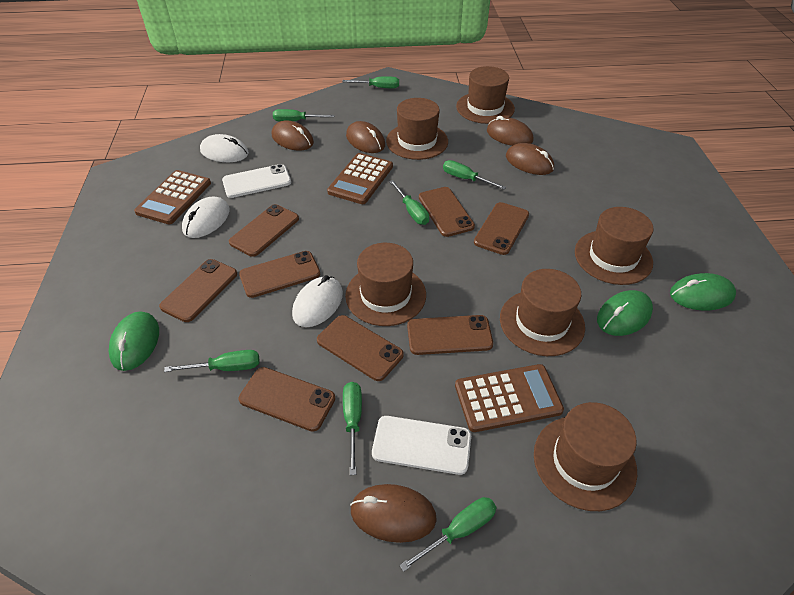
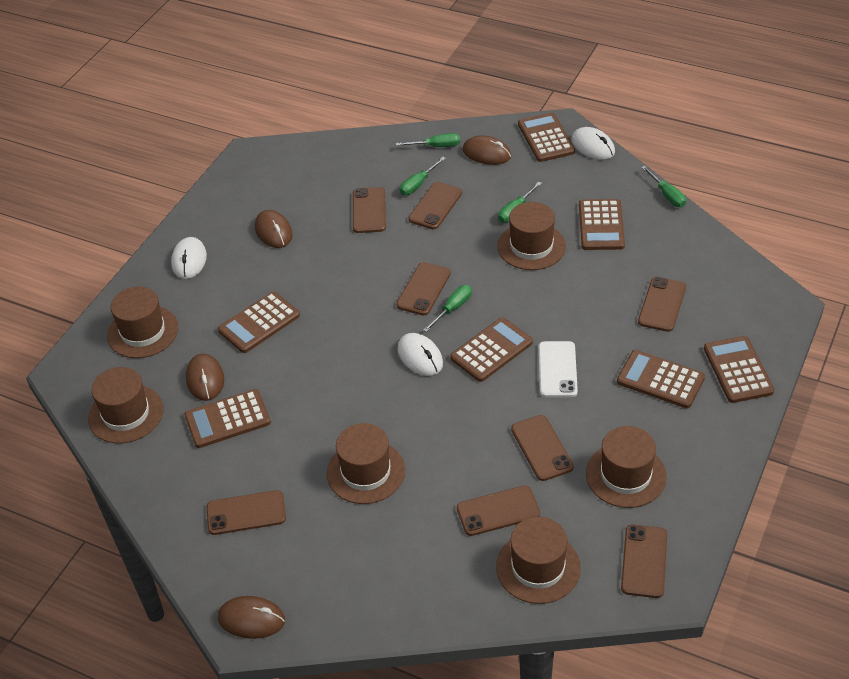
brown calculator: [134,170,211,224] [327,153,393,204] [455,364,564,432] = 3 -> [184,389,271,448] [218,292,300,353] [450,318,533,382] [518,113,575,162] [579,199,625,250] [617,350,705,408] [704,336,775,403] = 7
brown mouse: [272,121,314,151] [346,121,385,153] [350,484,437,543] [487,116,534,146] [506,143,554,175] = 5 -> [186,353,224,401] [218,596,285,639] [255,210,293,248] [462,135,511,165] = 4
green mouse: [109,311,159,371] [597,290,653,336] [670,273,736,311] = 3 -> none = 0
green screwdriver: [164,350,260,372] [273,109,335,122] [342,76,399,88] [343,382,362,475] [389,180,429,225] [399,497,497,572] [443,160,506,190] = 7 -> [396,133,460,147] [400,157,446,195] [423,285,472,332] [498,181,542,223] [641,166,686,207] = 5
white phone: [222,164,291,198] [372,416,471,475] = 2 -> [538,341,578,398] = 1

